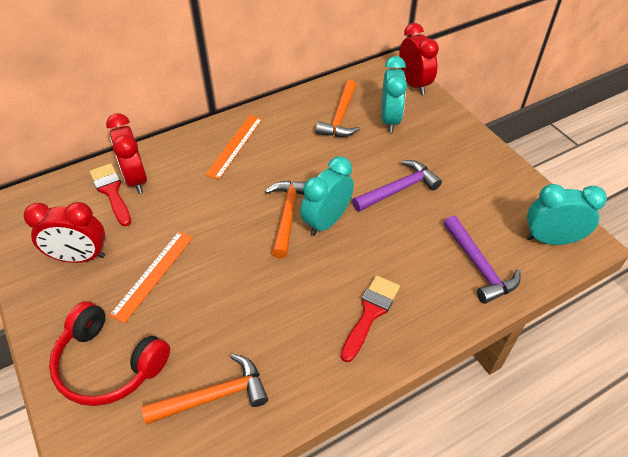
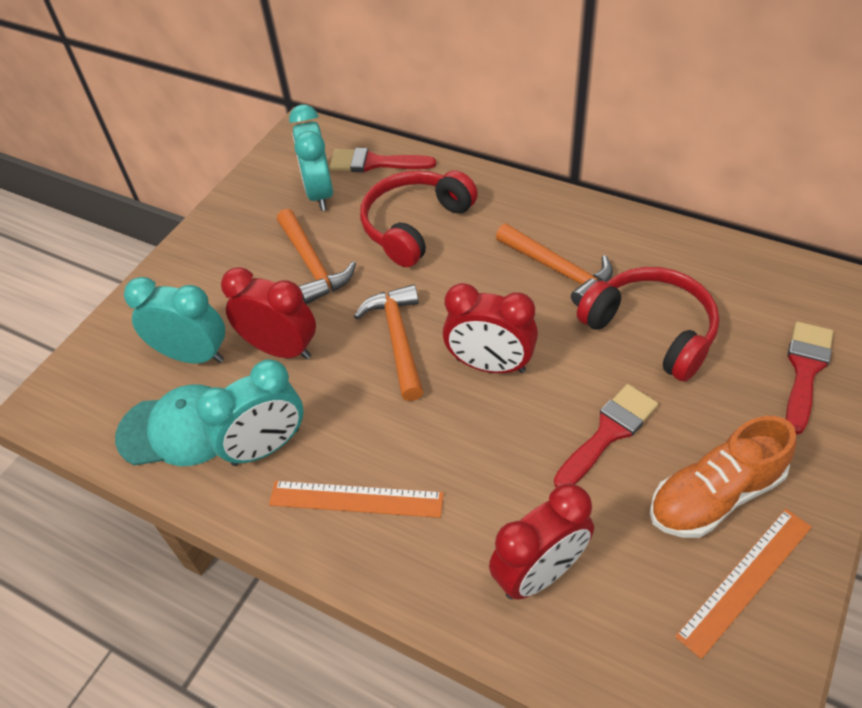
orange shoe: none = 0 -> [650,416,796,538] = 1
purple hammer: [352,160,442,212] [444,215,520,304] = 2 -> none = 0
red brush: [90,163,131,226] [341,275,400,362] = 2 -> [329,148,436,172] [554,384,658,487] [786,321,833,434] = 3
red headphones: [49,301,170,406] = 1 -> [360,170,478,267] [577,267,720,382] = 2
turquoise cap: none = 0 -> [115,384,217,466] = 1

